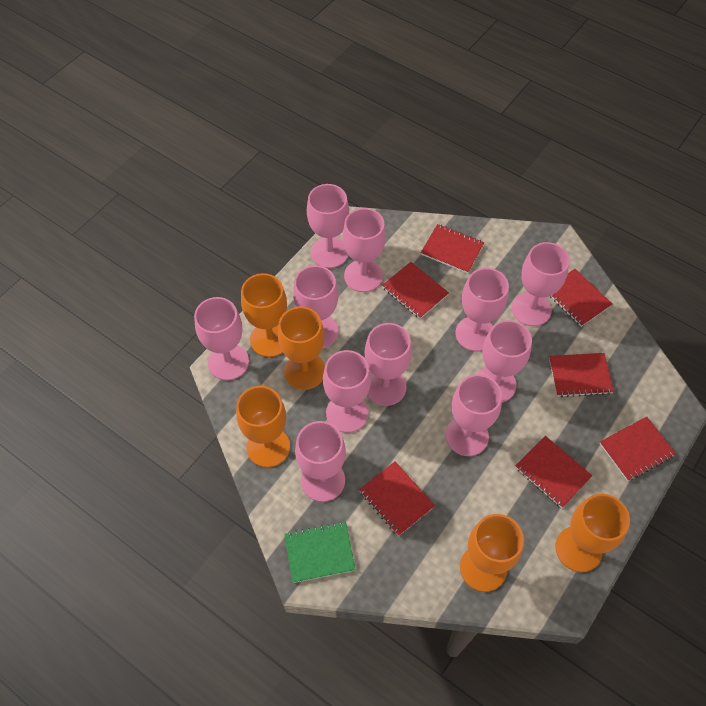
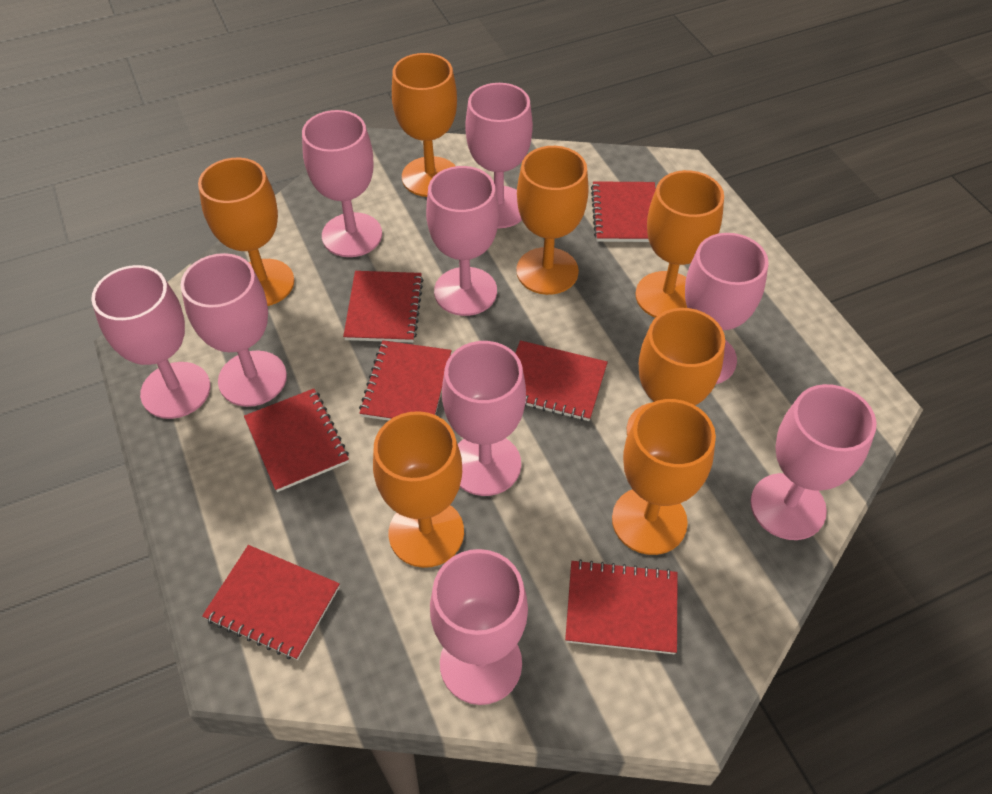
green notebook: [284,522,356,583] = 1 -> none = 0
orange goblet: [236,386,290,468] [241,273,287,357] [278,307,325,390] [460,514,524,592] [555,494,630,572] = 5 -> [198,158,294,306] [373,411,464,568] [392,53,457,197] [516,146,589,295] [612,399,716,555] [627,308,725,436] [636,170,724,318] = 7
pink goblet: [194,297,249,380] [293,265,338,349] [295,421,346,502] [307,184,349,268] [323,350,371,433] [343,208,386,292] [365,323,412,406] [445,374,502,456] [455,268,509,351] [477,320,532,403] [512,242,570,326] = 11 -> [91,265,210,419] [181,253,287,407] [302,110,382,257] [426,166,499,316] [430,549,528,705] [442,341,526,496] [465,83,533,228] [685,233,769,384] [750,384,877,540] = 9

